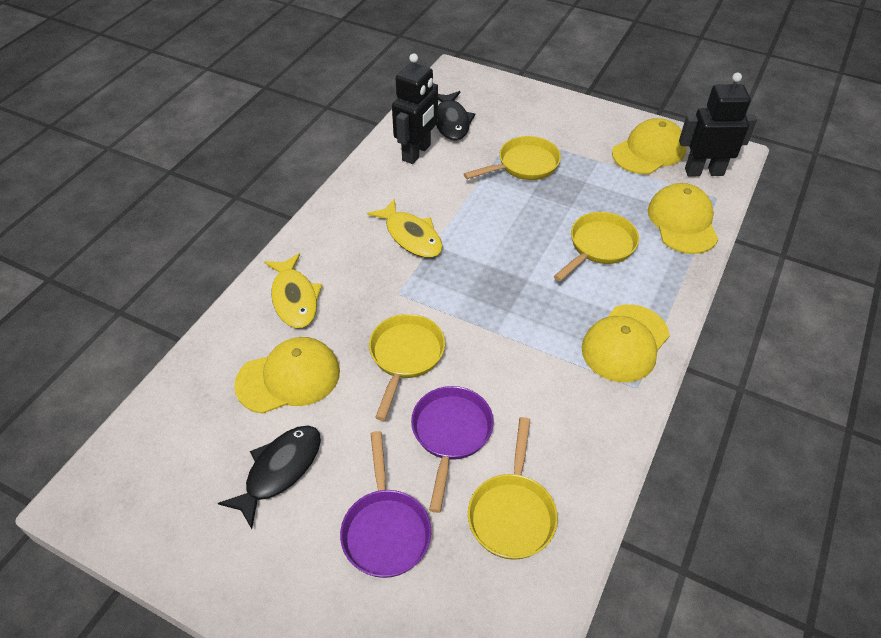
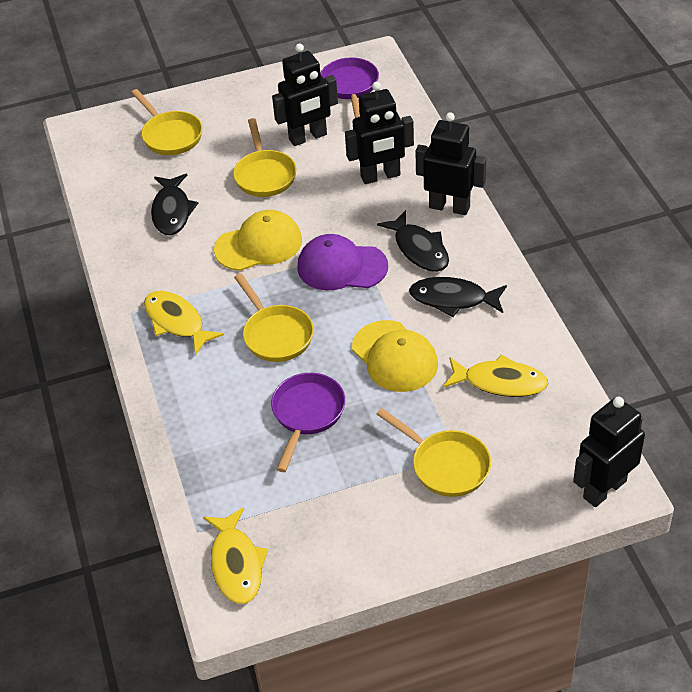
black fish: [218,426,321,529] [436,91,475,141] = 2 -> [151,174,198,235] [377,210,449,272] [409,277,507,317] = 3
black robot: [392,53,438,164] [679,73,757,176] = 2 -> [272,43,338,146] [345,82,414,184] [415,112,486,215] [573,397,645,507] = 4
purple cap: none = 0 -> [297,234,388,290] = 1
yellow cap: [234,337,340,414] [582,304,670,382] [612,118,687,174] [648,183,718,254] = 4 -> [214,210,302,271] [352,320,438,392] = 2
yellow fish: [264,253,322,328] [367,198,442,258] = 2 -> [144,291,224,355] [203,507,268,604] [443,354,548,397] = 3

